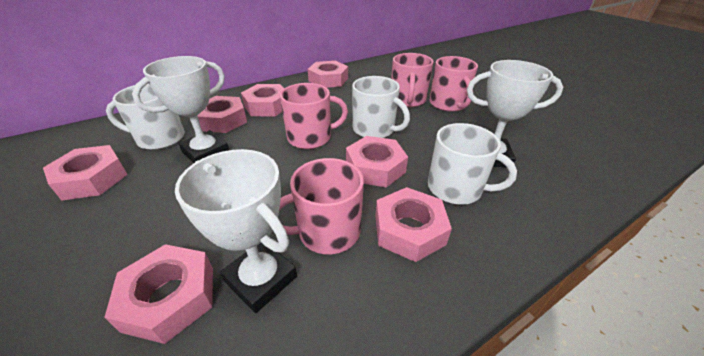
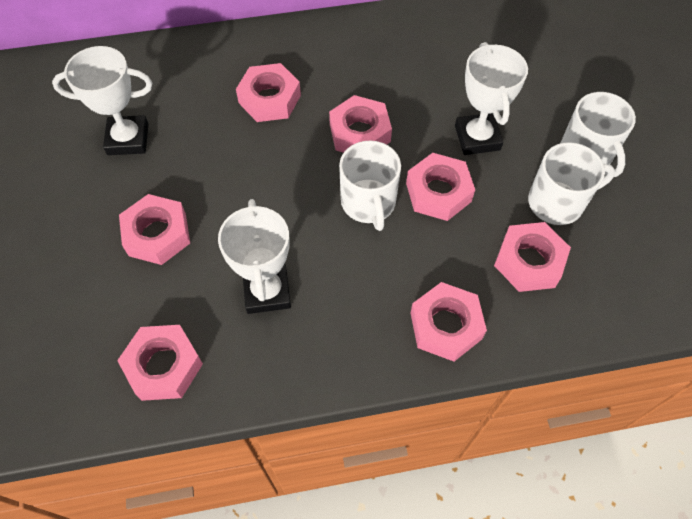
pink mug: [279,158,364,254] [280,83,348,149] [391,53,434,107] [430,56,478,112] = 4 -> none = 0

